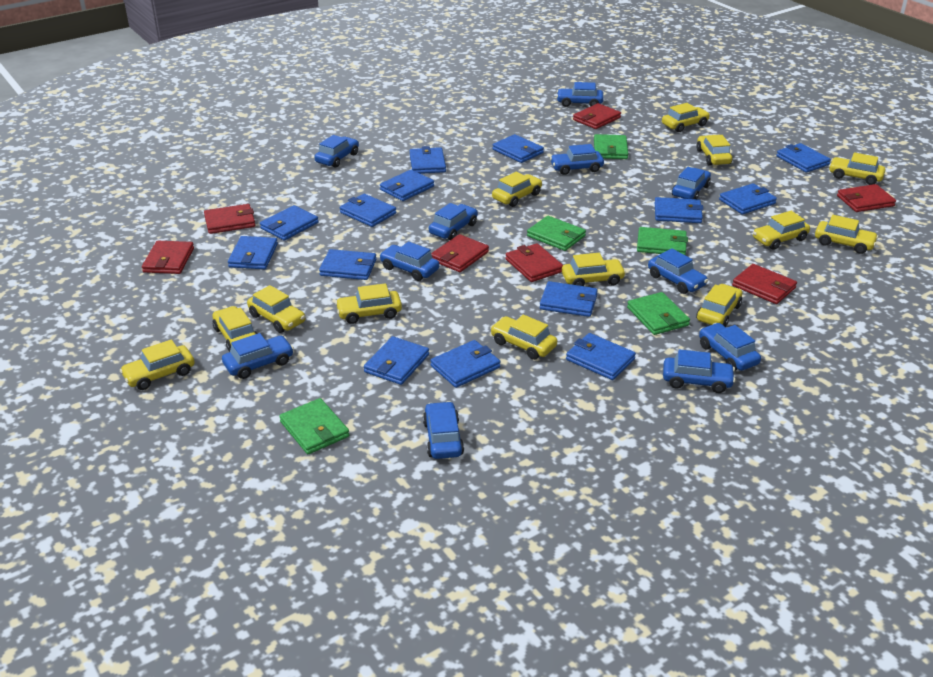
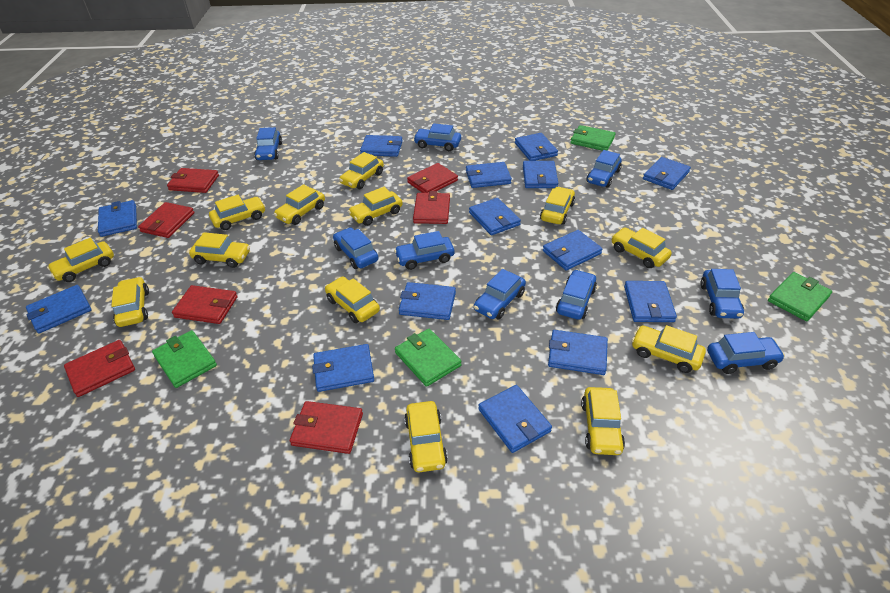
blue car: [222,333,294,379] [314,135,359,168] [379,242,439,281] [423,401,464,459] [429,203,478,240] [550,144,604,175] [556,82,604,107] [648,248,708,294] [663,349,735,393] [672,167,711,199] [699,323,761,371] = 11 -> [254,127,282,160] [333,227,378,269] [394,231,454,270] [413,123,461,151] [474,269,526,319] [556,269,597,320] [586,150,622,188] [700,269,744,319] [707,332,785,374] = 9
green wallet: [279,398,349,454] [527,216,586,251] [594,134,628,159] [627,292,690,335] [637,227,688,255] = 5 -> [152,330,217,388] [395,329,462,387] [570,125,615,151] [768,272,832,321] = 4

